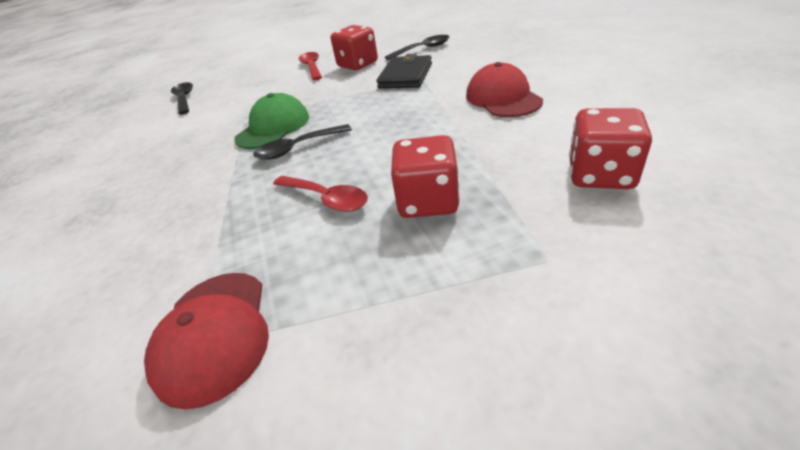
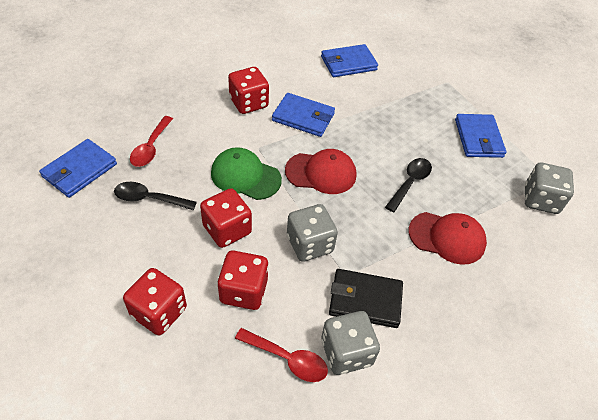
black spoon: [171,82,193,115] [253,124,352,160] [385,35,450,60] = 3 -> [114,182,197,210] [385,158,432,212] = 2
blue wallet: none = 0 -> [39,139,117,198] [272,93,335,137] [321,44,378,77] [455,114,507,158] = 4
grey dice: none = 0 -> [287,204,338,262] [321,311,380,375] [525,163,574,214] = 3
red dice: [331,25,378,70] [391,135,460,218] [569,108,652,189] = 3 -> [123,268,187,336] [200,188,252,248] [217,250,269,310] [228,67,269,114] = 4

